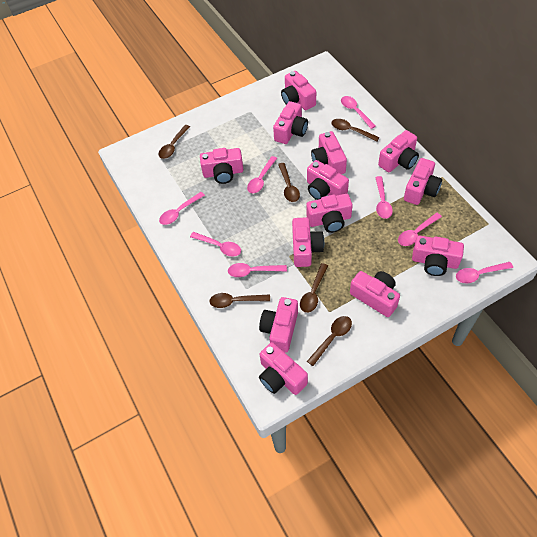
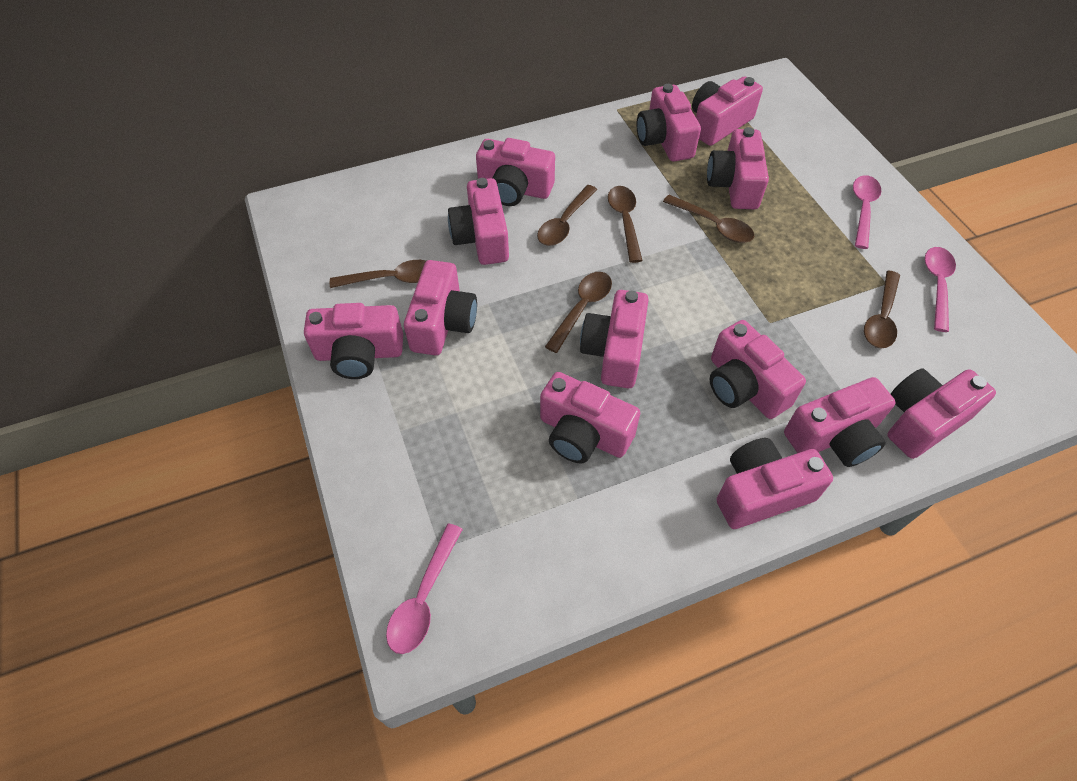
pink spoon: [159,192,205,225] [190,232,241,256] [228,263,287,277] [247,156,277,193] [341,96,376,129] [375,176,393,219] [398,213,442,246] [456,262,513,283] = 8 -> [386,523,463,654] [853,175,881,249] [925,247,956,332] = 3

